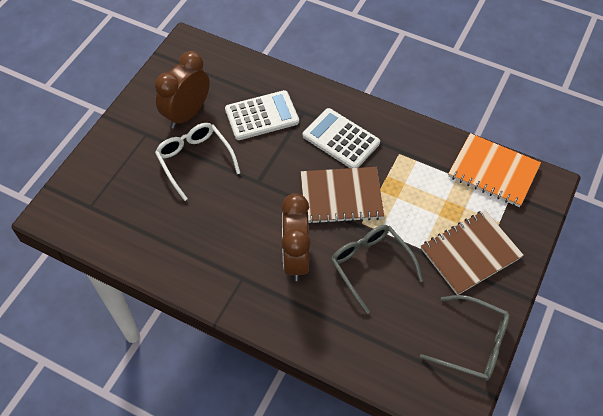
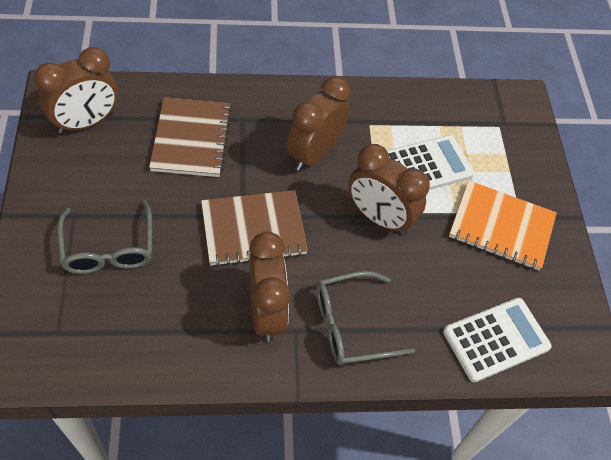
brown clock: [155,51,210,129] [281,193,311,281] = 2 -> [34,47,119,134] [249,231,291,342] [286,77,351,171] [348,144,430,234] = 4
white glasses: [155,123,240,201] = 1 -> none = 0

